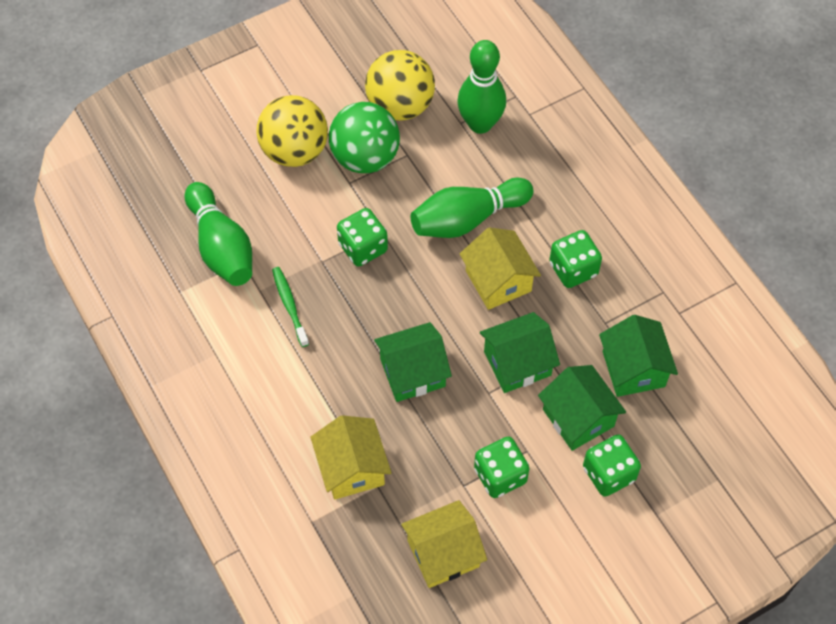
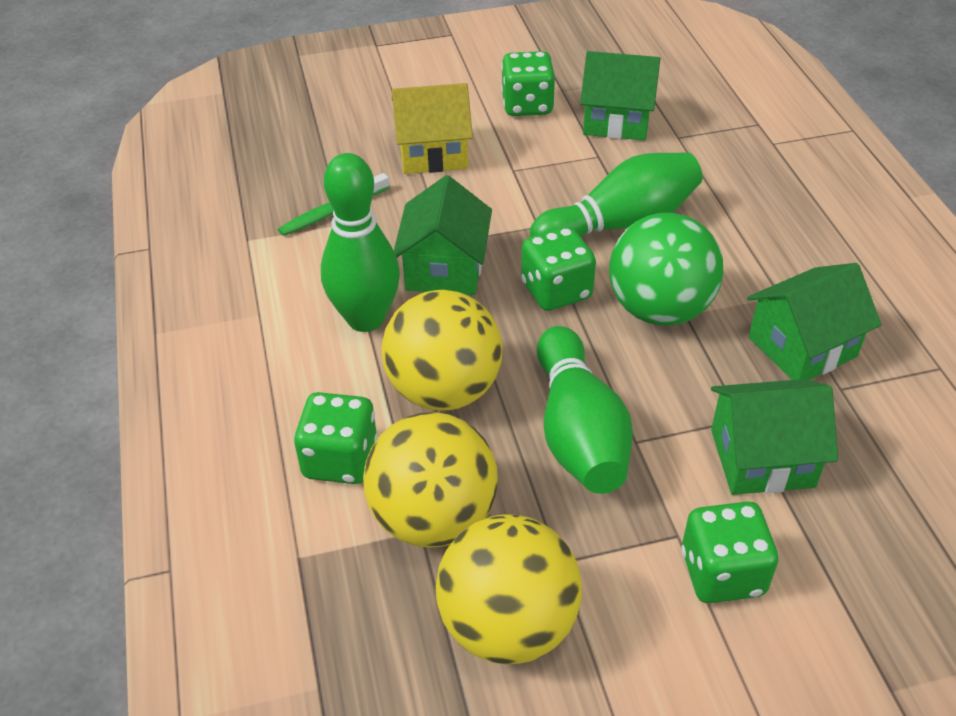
yellow ball: [256,95,328,167] [365,50,435,121] = 2 -> [363,412,498,548] [382,290,502,411] [436,514,582,664] = 3
yellow house: [310,415,392,500] [401,500,487,588] [460,227,541,310] = 3 -> [392,83,473,174] = 1

